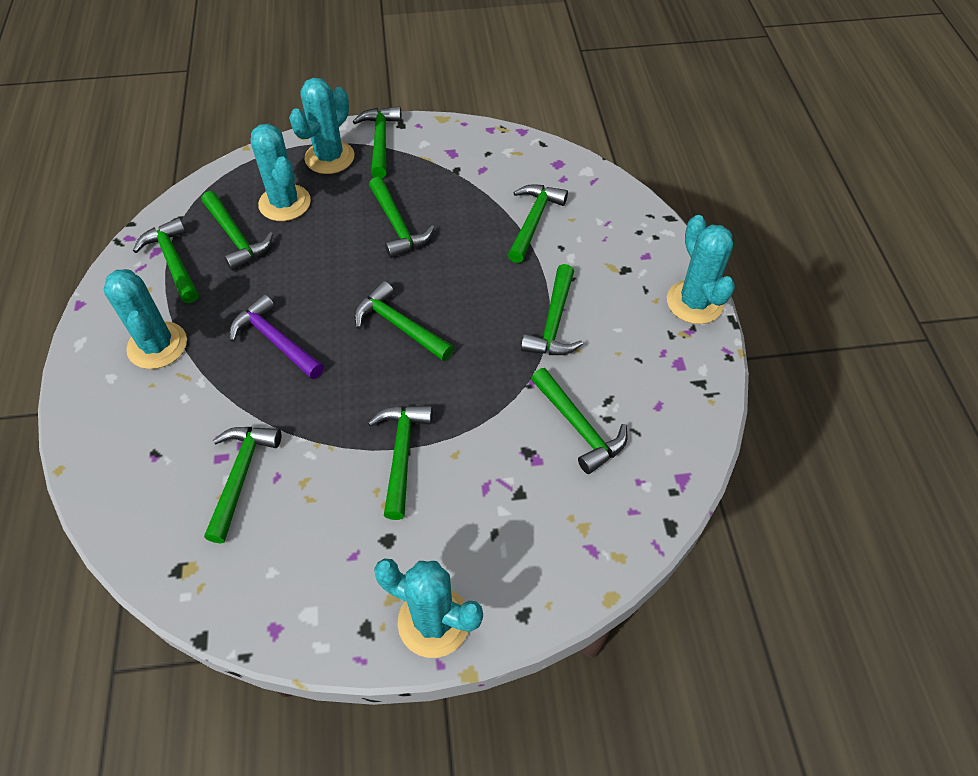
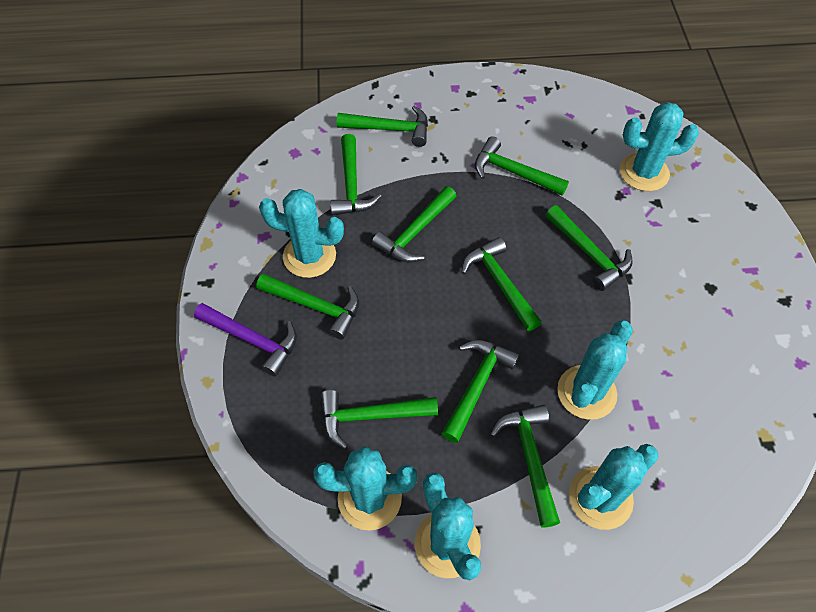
turquoise cactus: [104,269,187,369] [250,123,311,221] [289,78,354,174] [374,559,483,658] [667,215,735,324] = 5 -> [259,189,344,278] [313,446,417,530] [415,472,481,580] [557,321,633,420] [569,444,658,530] [620,102,699,191] = 6

